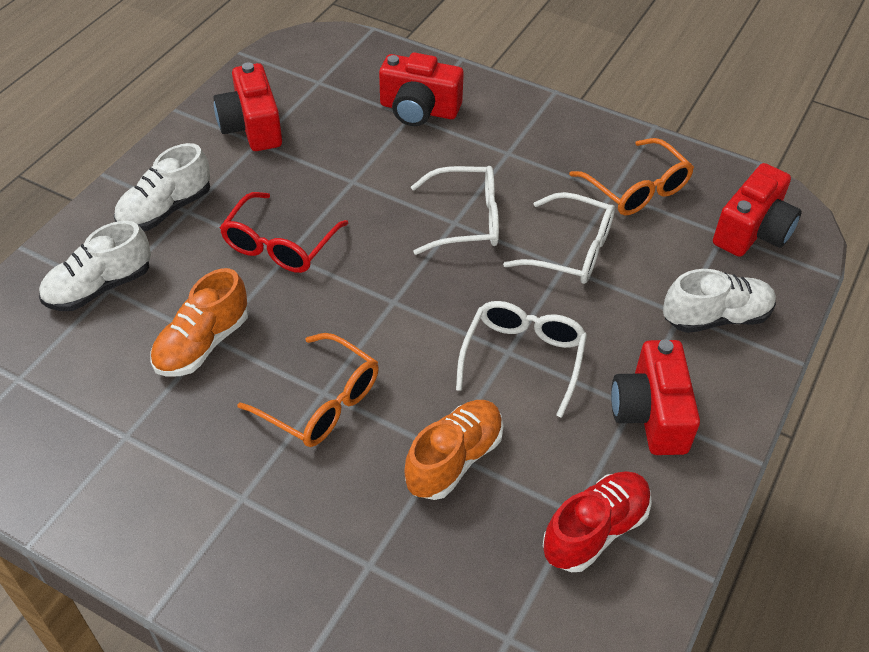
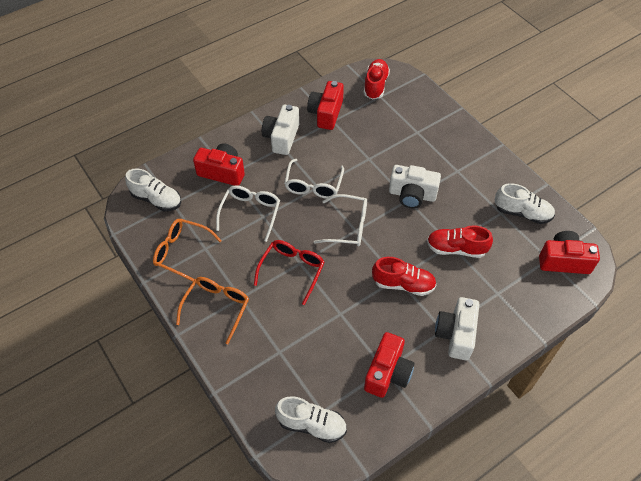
orange shoe: [150,268,248,376] [405,400,503,500] = 2 -> none = 0
red shoe: [543,471,652,572] = 1 -> [364,59,390,99] [372,257,436,296] [427,226,493,258] = 3
white camera: none = 0 -> [262,105,299,155] [389,165,441,208] [435,297,479,360] = 3

